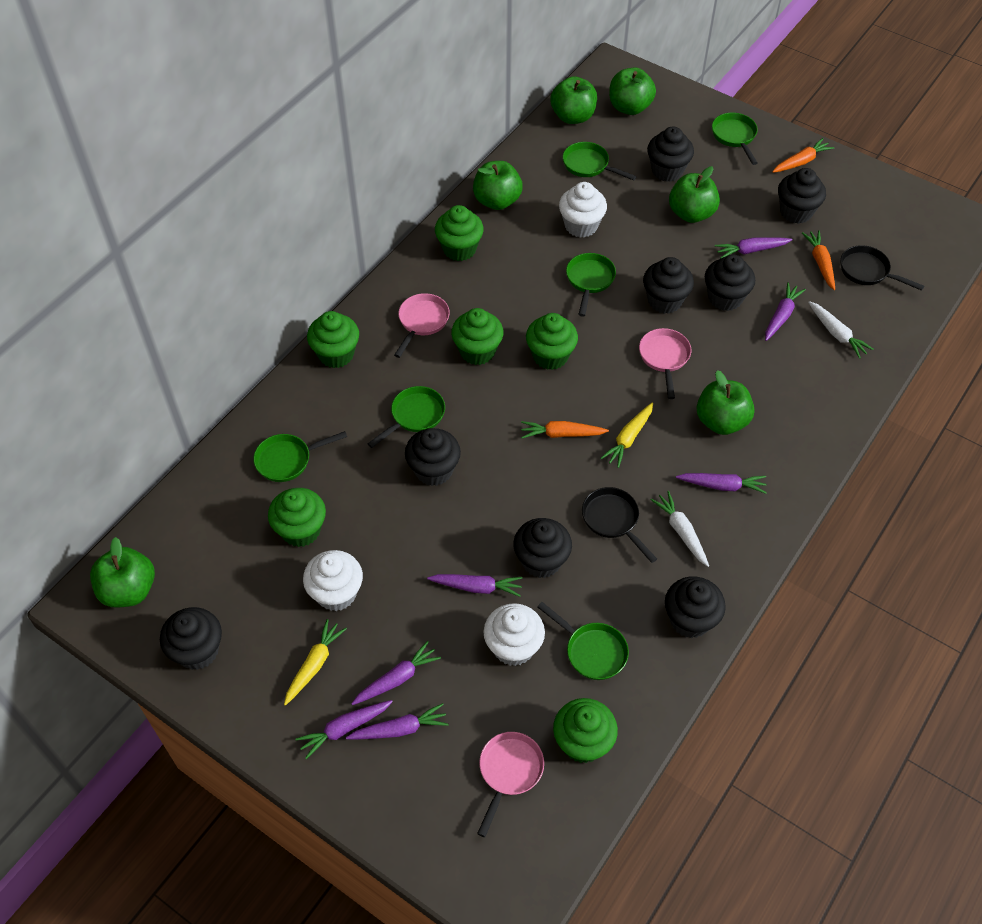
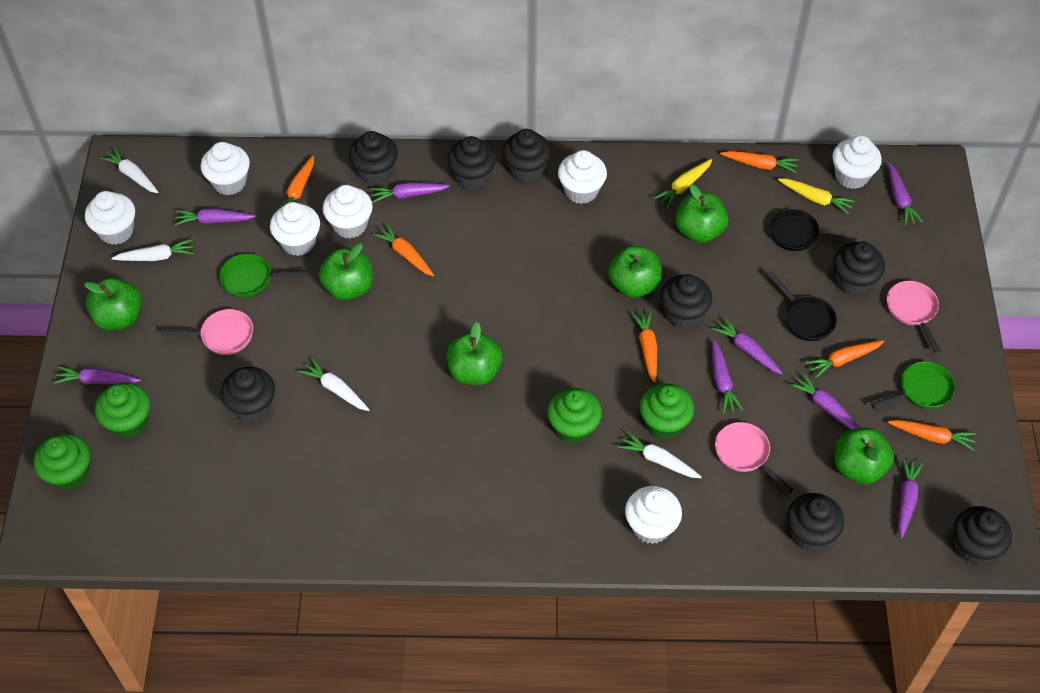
green cupcake: [268,488,326,547] [307,311,359,368] [435,205,484,261] [451,308,503,365] [526,313,578,370] [553,698,618,763] = 6 -> [34,434,90,491] [95,383,150,439] [547,388,602,444] [640,383,694,439] = 4
green pan: [253,431,347,482] [368,386,445,448] [537,602,629,680] [563,142,637,181] [566,253,616,317] [712,113,758,165] = 6 -> [219,254,308,298] [871,361,956,409] = 2
orange carrot: [521,421,609,438] [773,138,834,173] [802,230,835,290] = 3 -> [278,156,314,210] [373,223,434,276] [632,311,657,383] [720,151,799,173] [806,340,884,378] [887,420,977,451] = 6
purple carrot: [295,700,393,759] [346,703,448,740] [351,641,441,705] [427,574,523,597] [676,473,767,494] [715,237,792,259] [765,282,806,341] = 7 -> [54,366,141,384] [175,208,256,225] [370,182,450,203] [712,317,782,374] [712,340,743,413] [790,373,859,429] [888,163,923,226] [898,458,923,538] = 8
white carrot: [651,491,709,567] [808,301,873,359] = 2 -> [100,147,159,193] [112,239,194,261] [298,358,369,411] [618,431,702,478] = 4
white cupcake: [303,550,363,611] [483,603,545,666] [559,182,607,238] = 3 -> [85,191,135,245] [201,142,250,195] [270,202,320,256] [323,185,373,239] [558,150,607,204] [625,486,682,544] [832,135,882,189] = 7

